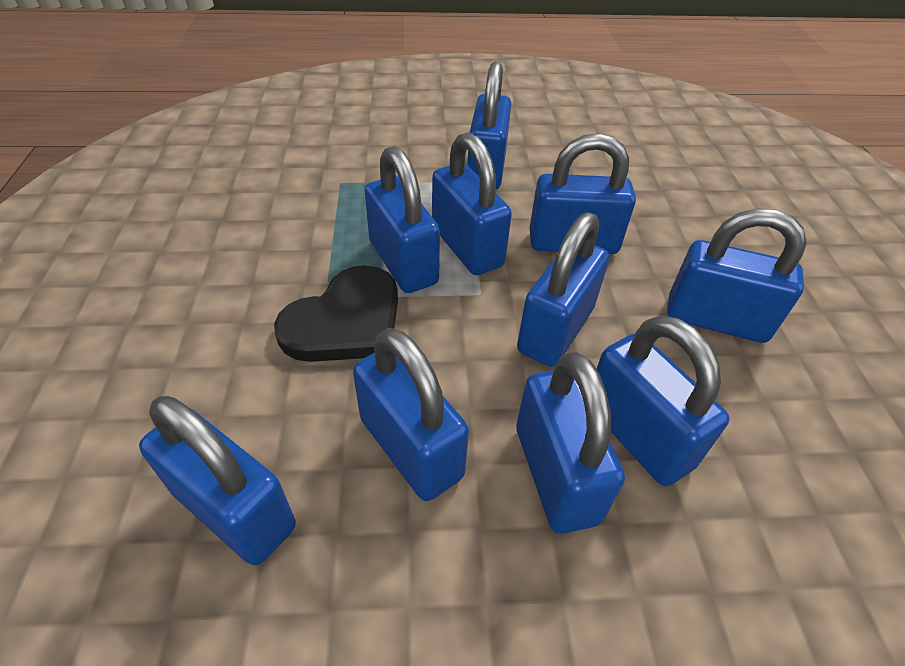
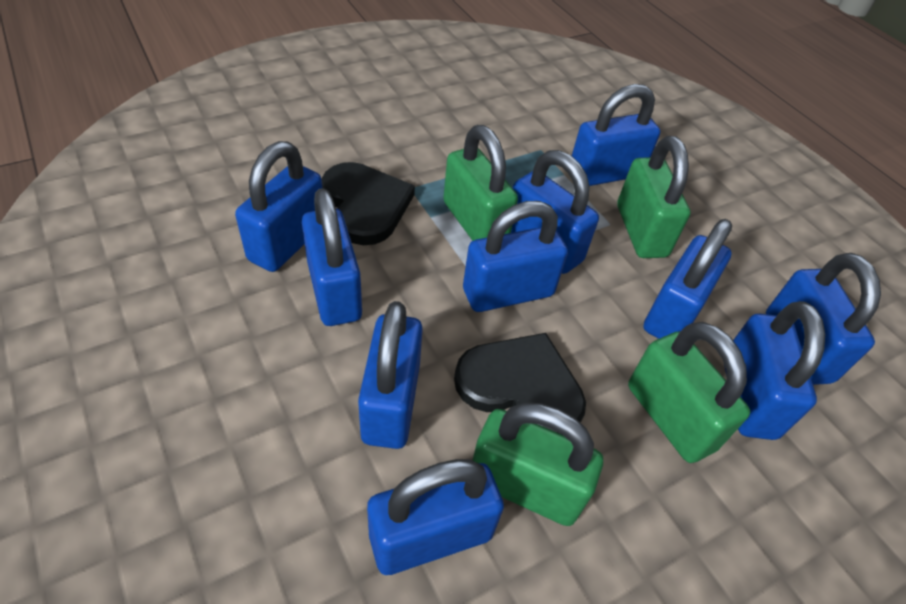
black heart: [274,265,398,362] = 1 -> [322,162,415,245] [454,333,586,435] = 2
green padlock: none = 0 -> [443,125,518,241] [472,402,603,526] [617,136,691,258] [628,322,750,463] = 4

